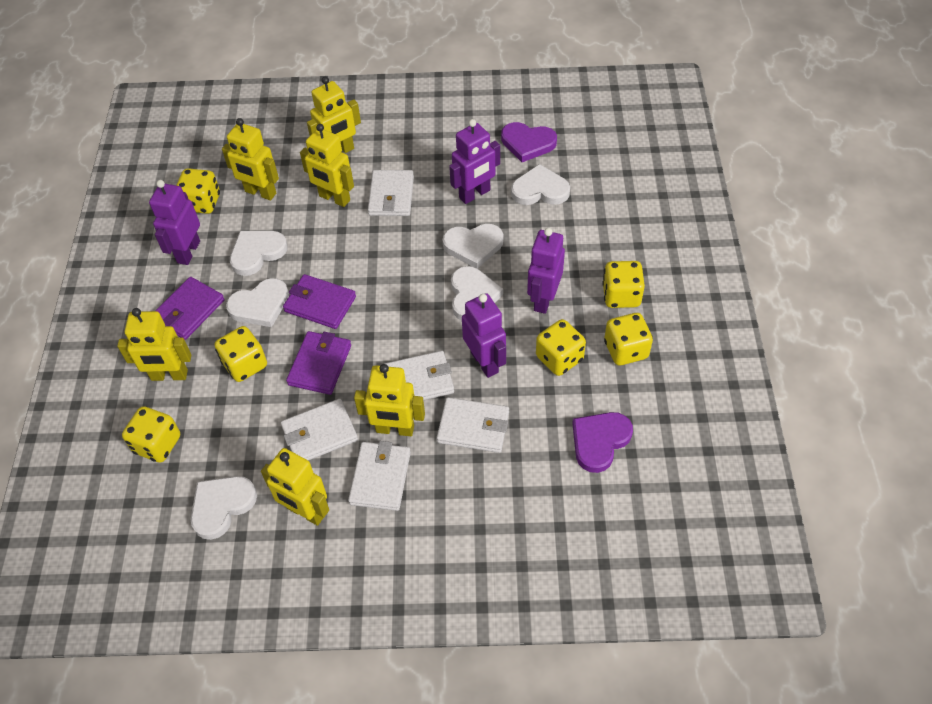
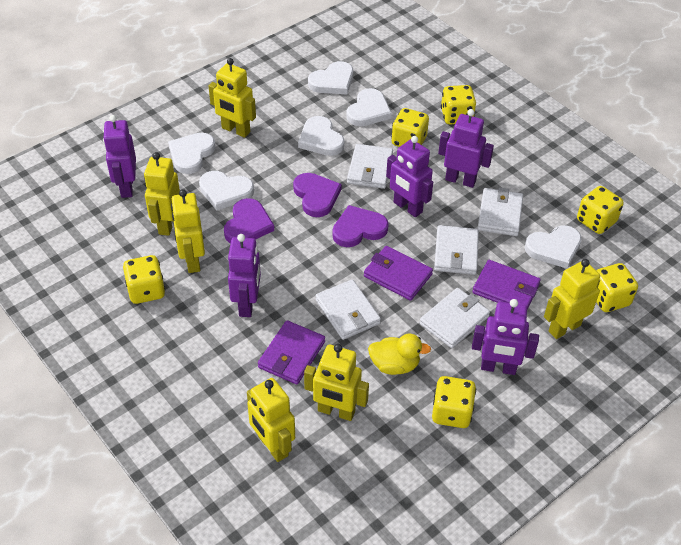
purple heart: [501,122,557,162] [572,412,633,473] = 2 -> [224,198,274,243] [293,173,342,217] [332,205,389,247] = 3
purple robot: [149,180,200,265] [449,119,500,204] [462,293,506,378] [527,228,565,314] = 4 -> [103,115,136,198] [228,234,261,317] [386,136,433,217] [438,109,494,188] [472,299,539,375] = 5
yellow duck: none = 0 -> [368,334,431,375] = 1

